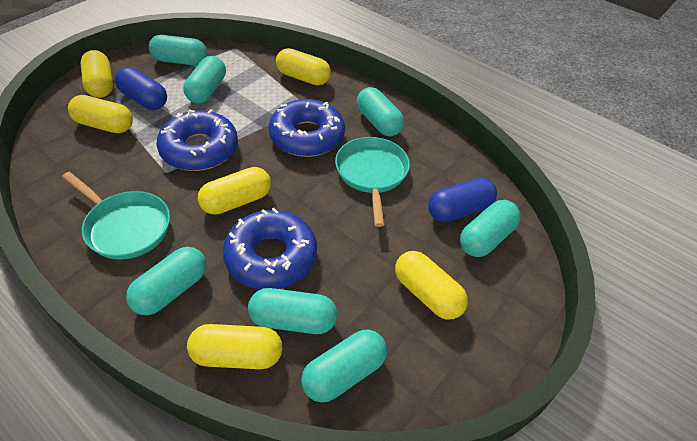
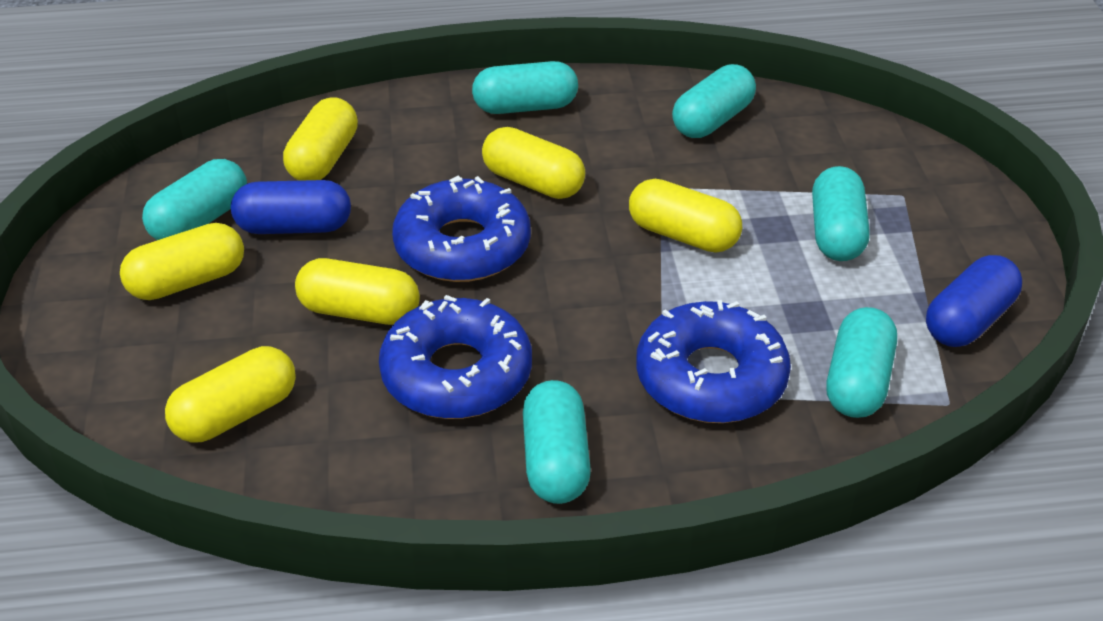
turquoise capsule: [126,247,207,315] [149,35,207,65] [183,56,226,104] [248,288,337,334] [301,330,387,402] [357,87,404,136] [460,200,521,257] = 7 -> [142,159,247,240] [472,61,578,114] [523,380,591,504] [672,64,756,138] [812,166,870,261] [827,307,897,418] = 6
turquoise pan: [62,172,170,260] [335,137,410,227] = 2 -> none = 0

